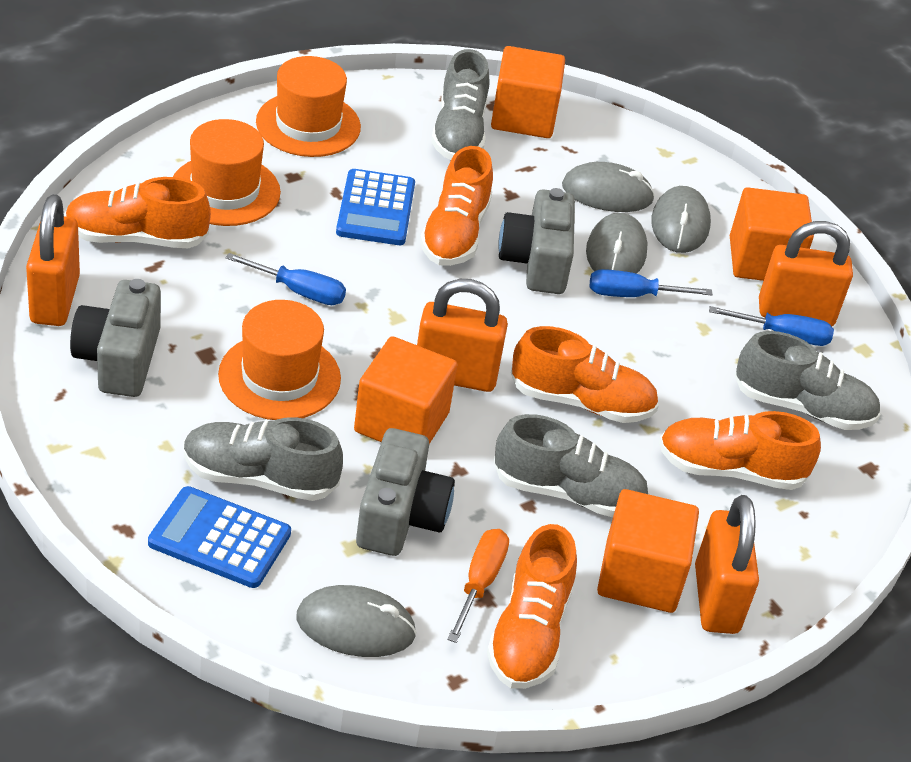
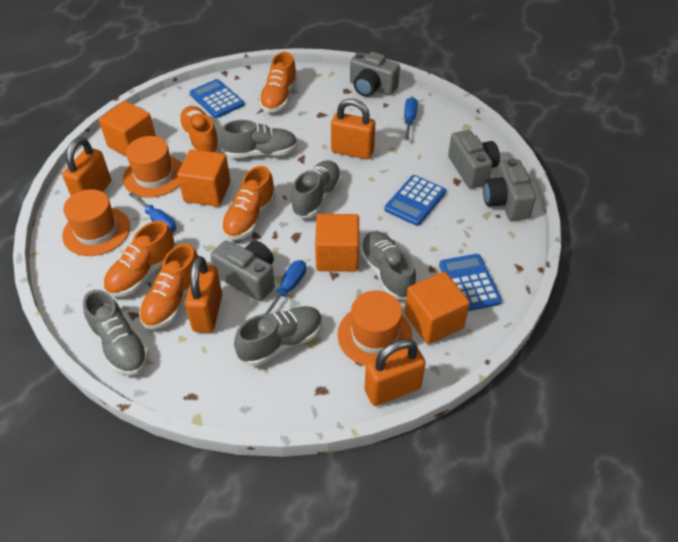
blue calculator: [148,486,291,588] [336,169,415,245] = 2 -> [190,79,244,118] [385,175,446,226] [439,254,502,311] = 3
grey camera: [70,279,161,397] [356,428,455,556] [498,188,575,294] = 3 -> [211,241,275,301] [350,52,400,97] [448,130,500,189] [483,158,536,221] = 4
grey mouse: [296,585,417,657] [562,162,655,212] [586,213,648,274] [651,186,711,253] = 4 -> none = 0
grey shoe: [184,417,343,501] [431,49,490,160] [494,414,648,517] [735,331,881,430] = 4 -> [83,290,149,376] [220,120,298,158] [234,306,322,366] [290,160,341,218] [360,231,416,299] = 5
orange screwdriver: [447,529,509,643] = 1 -> none = 0

